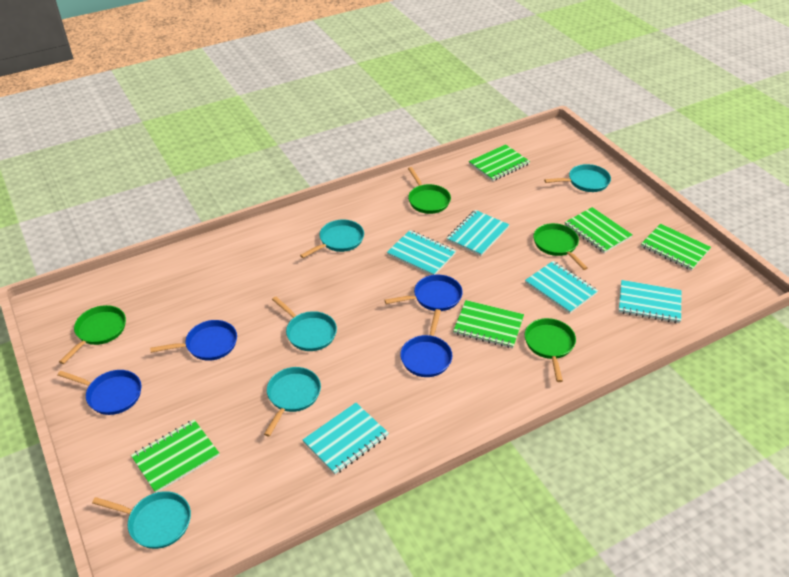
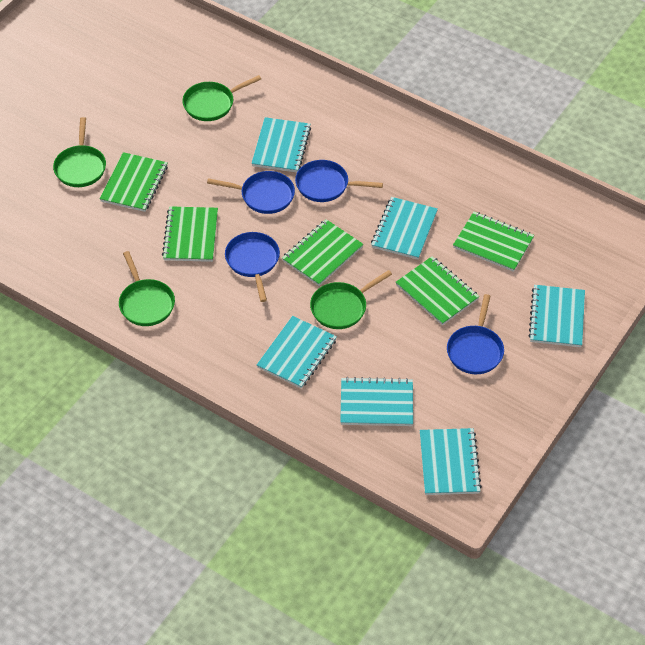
turquoise notebook: [302,403,389,475] [387,230,456,275] [447,210,509,256] [525,261,598,314] [619,280,681,323] = 5 -> [251,117,311,172] [257,316,337,389] [340,377,413,426] [371,197,438,259] [420,428,482,495] [528,285,585,347] = 6
turquoise pan: [92,491,191,549] [264,367,321,437] [272,297,337,351] [300,220,364,258] [544,164,611,192] = 5 -> none = 0

